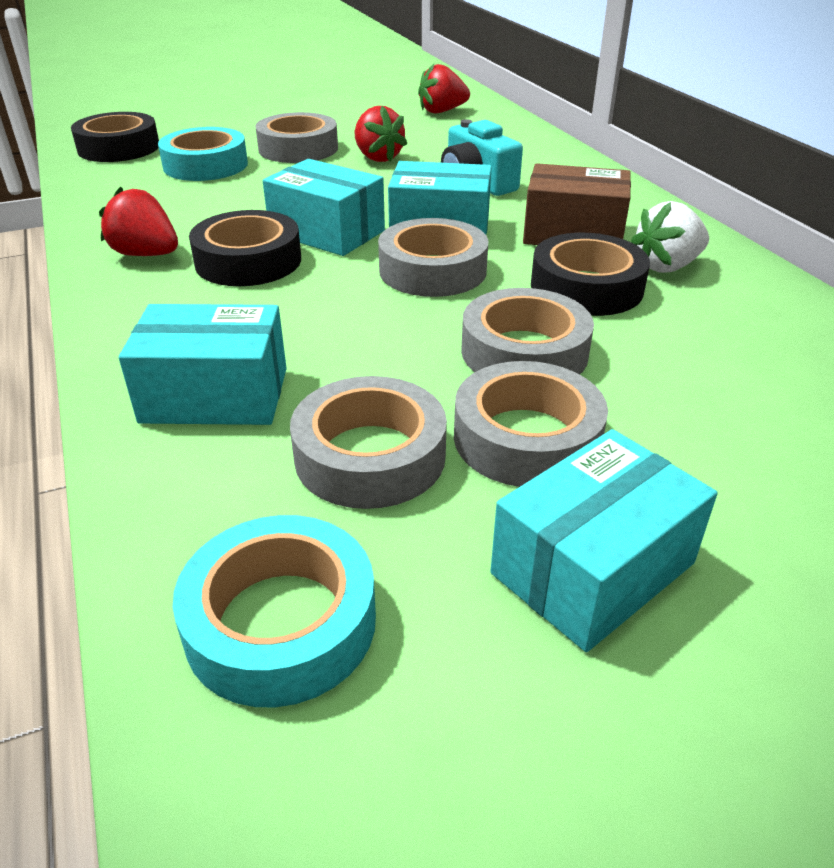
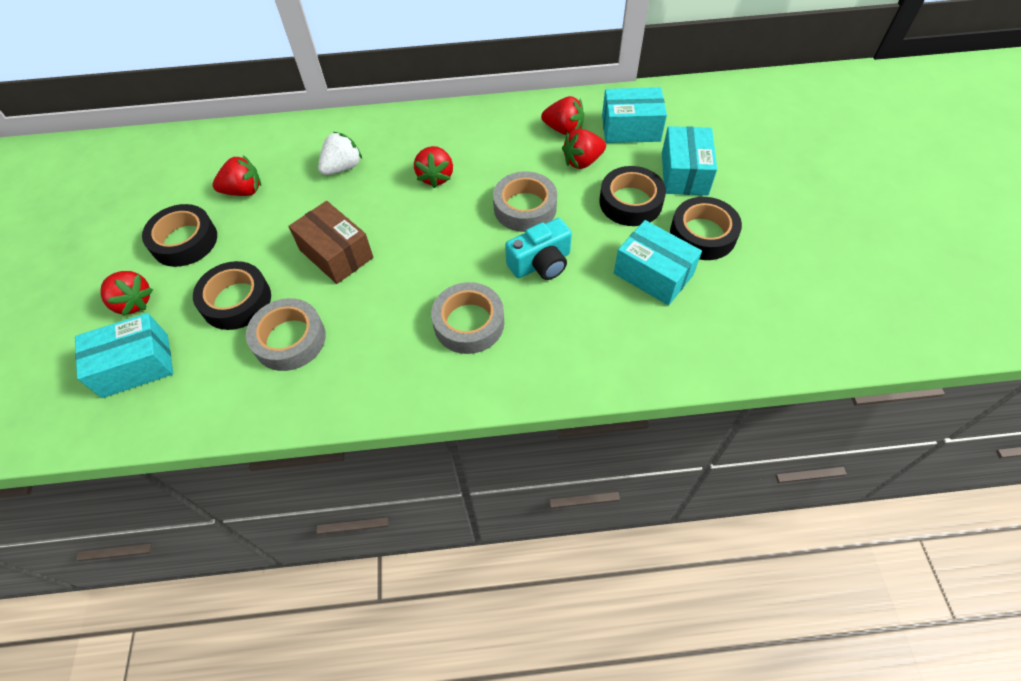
black tape: [71,112,159,162] [189,210,301,286] [531,233,650,316] = 3 -> [142,204,217,267] [193,261,271,330] [599,166,666,226] [670,197,742,260] = 4
grey tape: [255,112,338,163] [290,376,447,509] [378,218,488,297] [454,361,608,487] [461,288,594,375] = 5 -> [246,298,326,371] [431,282,504,354] [493,171,557,232] = 3
red strawberry: [99,186,178,256] [355,106,407,162] [418,64,470,114] = 3 -> [100,271,153,316] [213,155,261,196] [414,146,453,188] [541,96,584,135] [562,129,606,169] = 5
turquoise tape: [158,127,248,181] [173,515,376,707] = 2 -> none = 0

